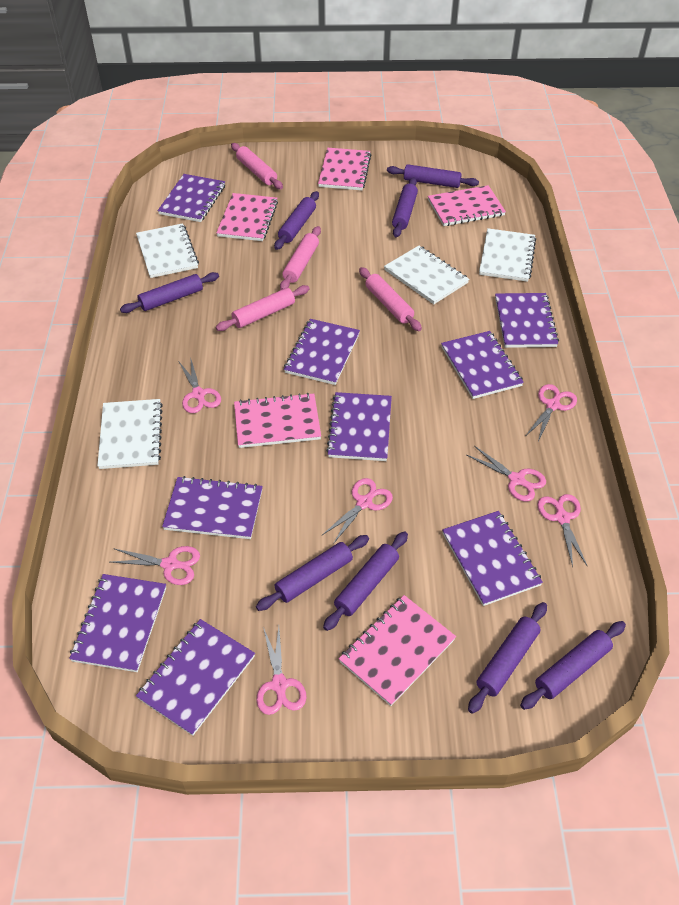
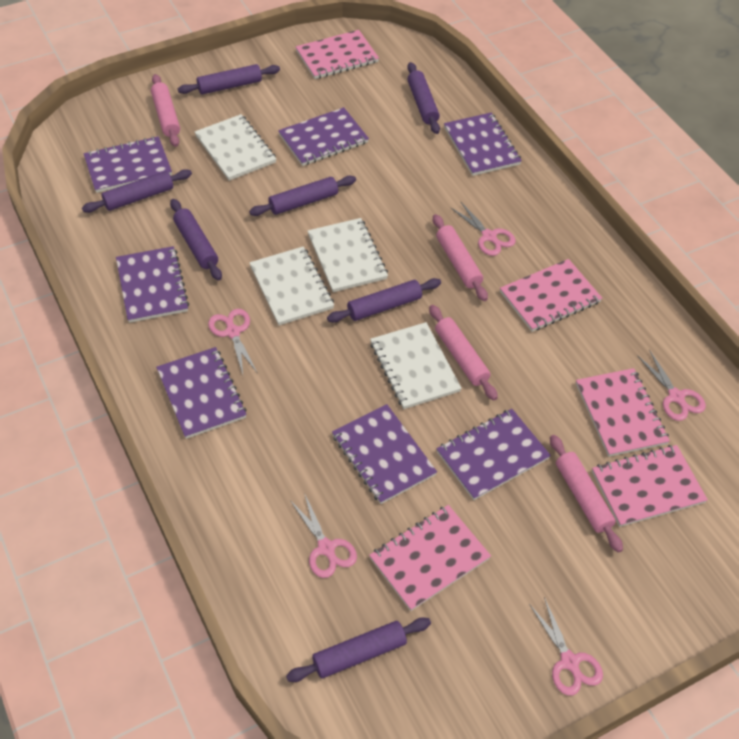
pink scissors: [111,546,200,585] [179,357,221,413] [256,627,306,715] [322,478,393,544] [467,446,546,501] [526,384,577,441] [537,494,587,567] = 7 -> [208,309,258,374] [290,493,357,578] [450,201,516,256] [529,597,603,696] [637,350,706,421] = 5
purple notebook: [69,574,166,672] [136,619,255,736] [158,174,225,222] [162,476,263,539] [284,319,360,385] [326,392,392,461] [441,331,524,399] [442,511,543,606] [495,293,559,348] = 9 -> [84,136,172,193] [116,246,189,323] [156,347,247,439] [278,107,369,166] [332,404,437,504] [437,409,551,500] [444,113,522,176] = 7
purple rolling pin: [120,272,219,313] [256,535,369,611] [274,191,319,250] [323,531,408,631] [387,164,479,188] [392,177,418,237] [468,602,547,714] [520,621,626,710] = 8 -> [82,169,192,213] [170,199,222,281] [178,64,280,95] [249,176,356,216] [286,617,431,682] [327,278,441,323] [407,62,440,134] = 7

